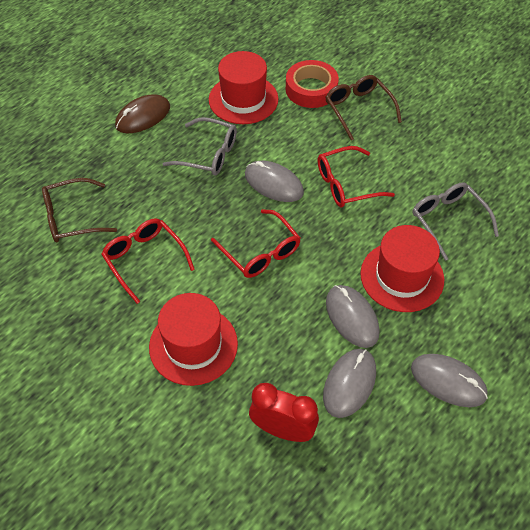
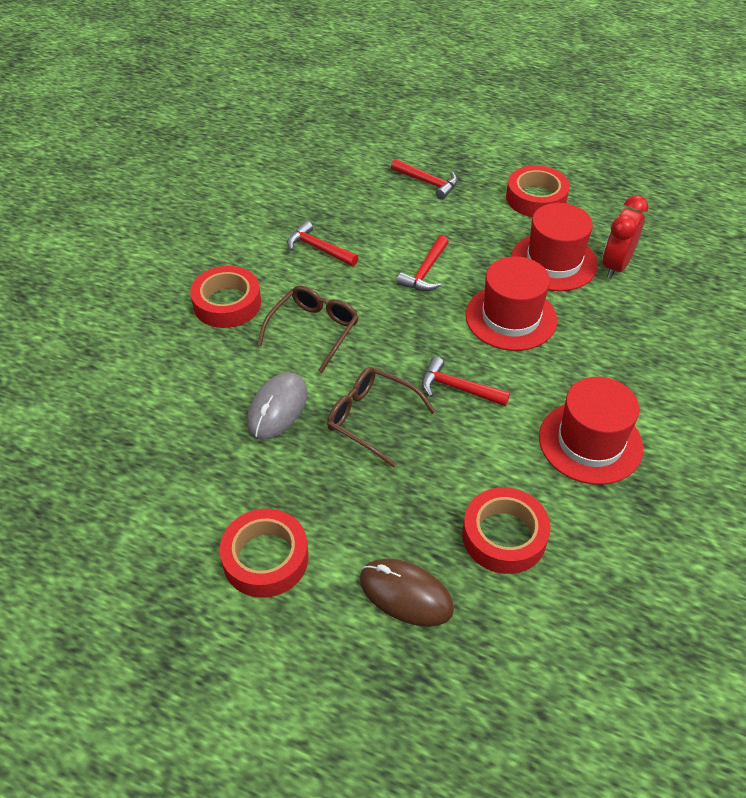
grey glasses: [163,117,237,176] [412,182,499,261] = 2 -> none = 0
grey mouse: [245,161,304,202] [323,349,376,418] [326,285,380,348] [411,354,488,407] = 4 -> [247,372,307,440] = 1
red glasses: [101,219,195,304] [211,209,300,278] [318,146,395,207] = 3 -> none = 0
red hammer: none = 0 -> [287,221,359,266] [391,159,458,200] [397,235,449,291] [422,357,510,406] = 4
red tape: [286,60,339,108] = 1 -> [190,266,261,328] [219,509,308,598] [462,487,551,574] [506,165,570,217] = 4

